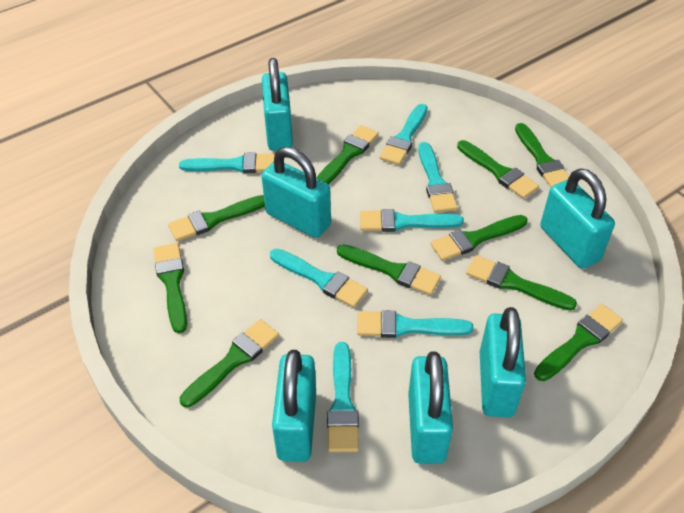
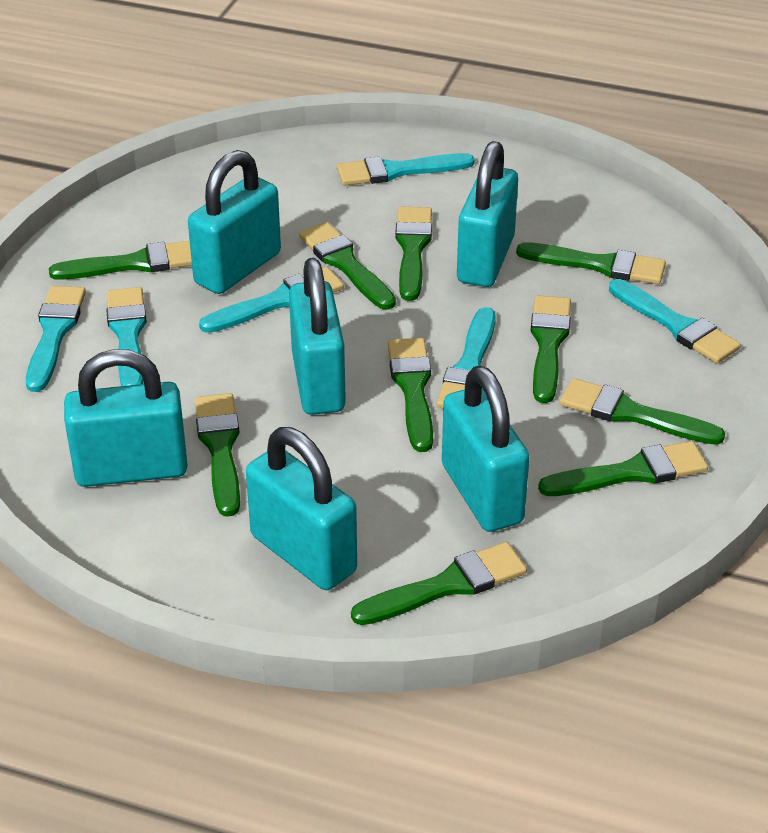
turquoise brush: [179,152,275,173] [270,249,368,308] [327,342,359,452] [357,310,473,338] [360,209,464,232] [379,104,427,165] [418,142,458,213] = 7 -> [26,286,86,392] [106,287,147,386] [199,267,344,333] [337,153,475,186] [437,307,496,408] [609,279,741,363] = 6

